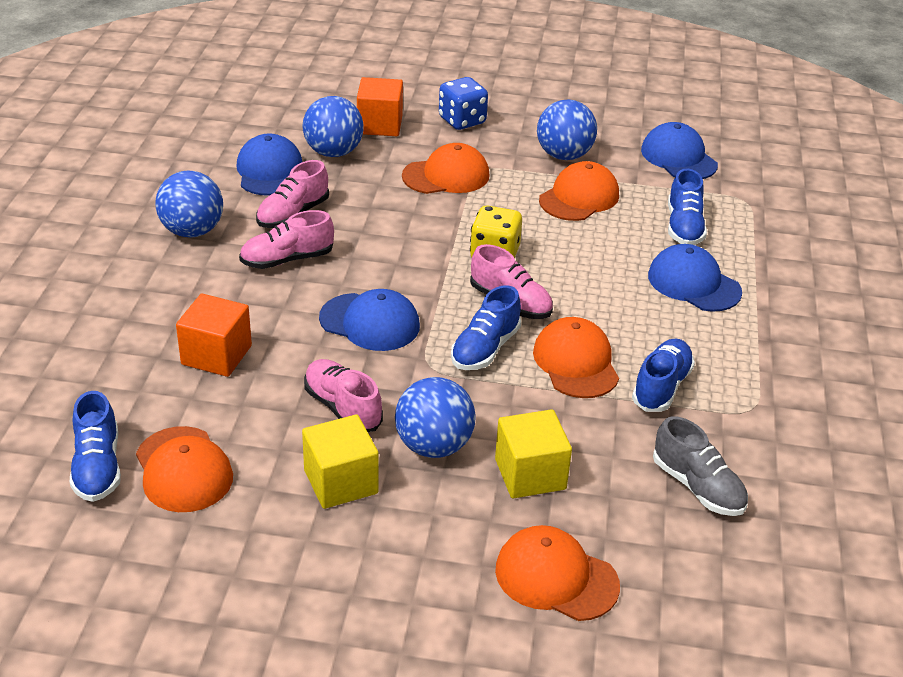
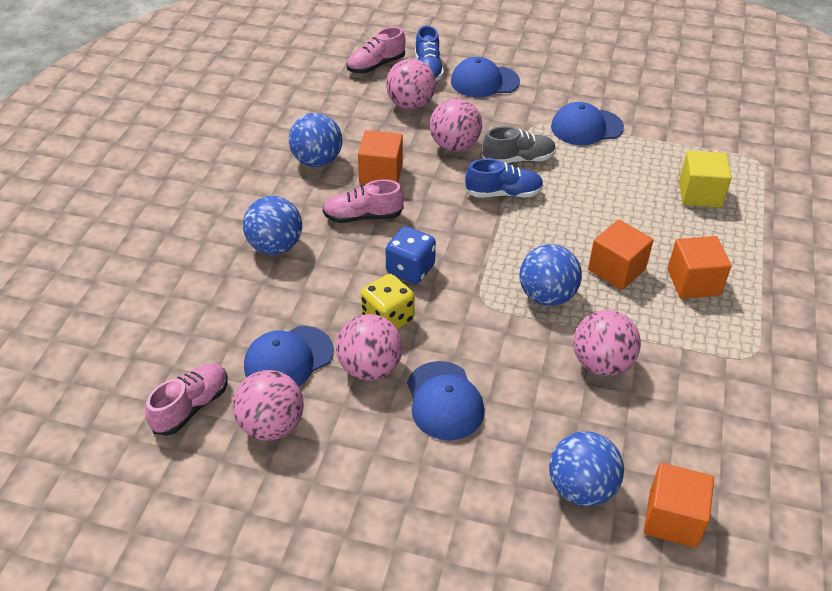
blue shoe: [70,391,121,502] [451,285,521,370] [632,339,695,412] [668,169,707,245] = 4 -> [415,25,444,81] [465,159,544,197] = 2
orange cap: [136,426,233,512] [402,143,489,194] [495,525,620,621] [533,317,619,398] [539,161,619,221] = 5 -> none = 0
orange cube: [176,294,252,377] [357,77,403,136] = 2 -> [358,130,403,184] [588,219,654,290] [644,463,714,548] [668,236,731,299] = 4
pink ball: none = 0 -> [233,370,304,440] [336,314,403,381] [386,59,436,110] [430,98,482,152] [573,310,641,376] = 5
pink shoe: [239,210,334,269] [256,160,329,228] [304,359,383,432] [470,244,553,319] = 4 -> [145,363,228,436] [323,180,404,223] [347,27,405,73] = 3
yellow cube: [302,414,379,509] [495,409,572,498] = 2 -> [679,151,732,208] = 1

